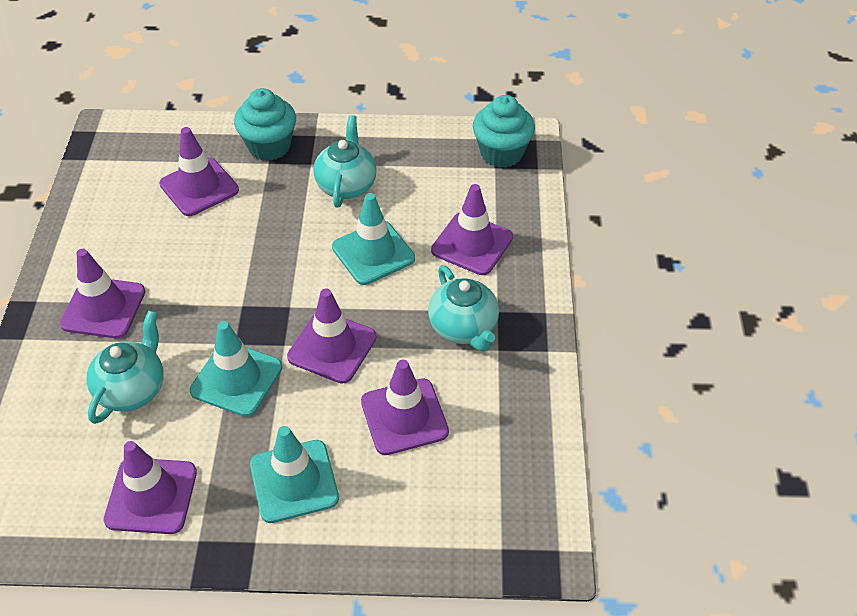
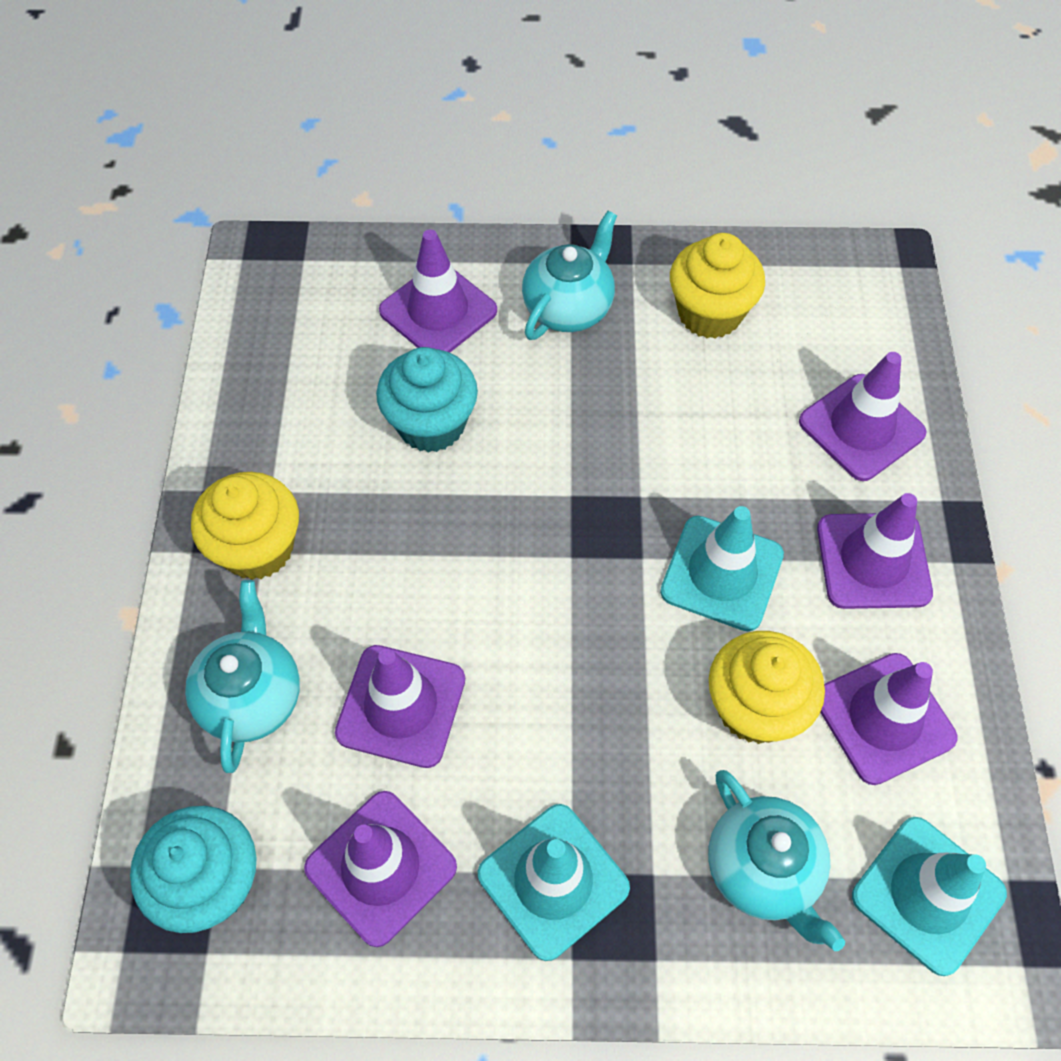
yellow cupcake: none = 0 -> [191,472,299,580] [670,233,765,339] [709,631,825,744] = 3

